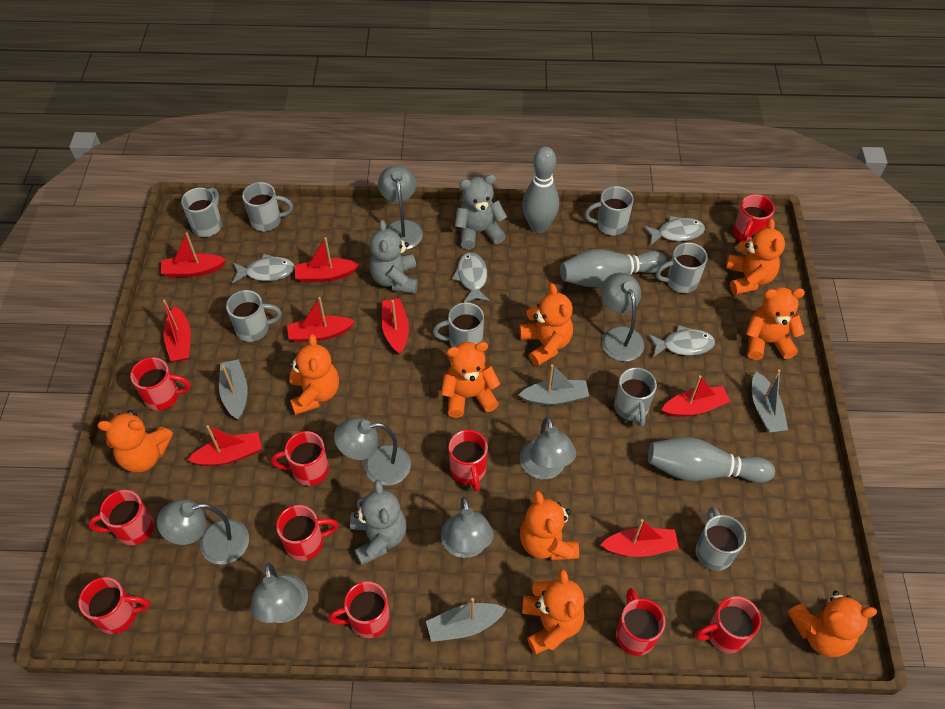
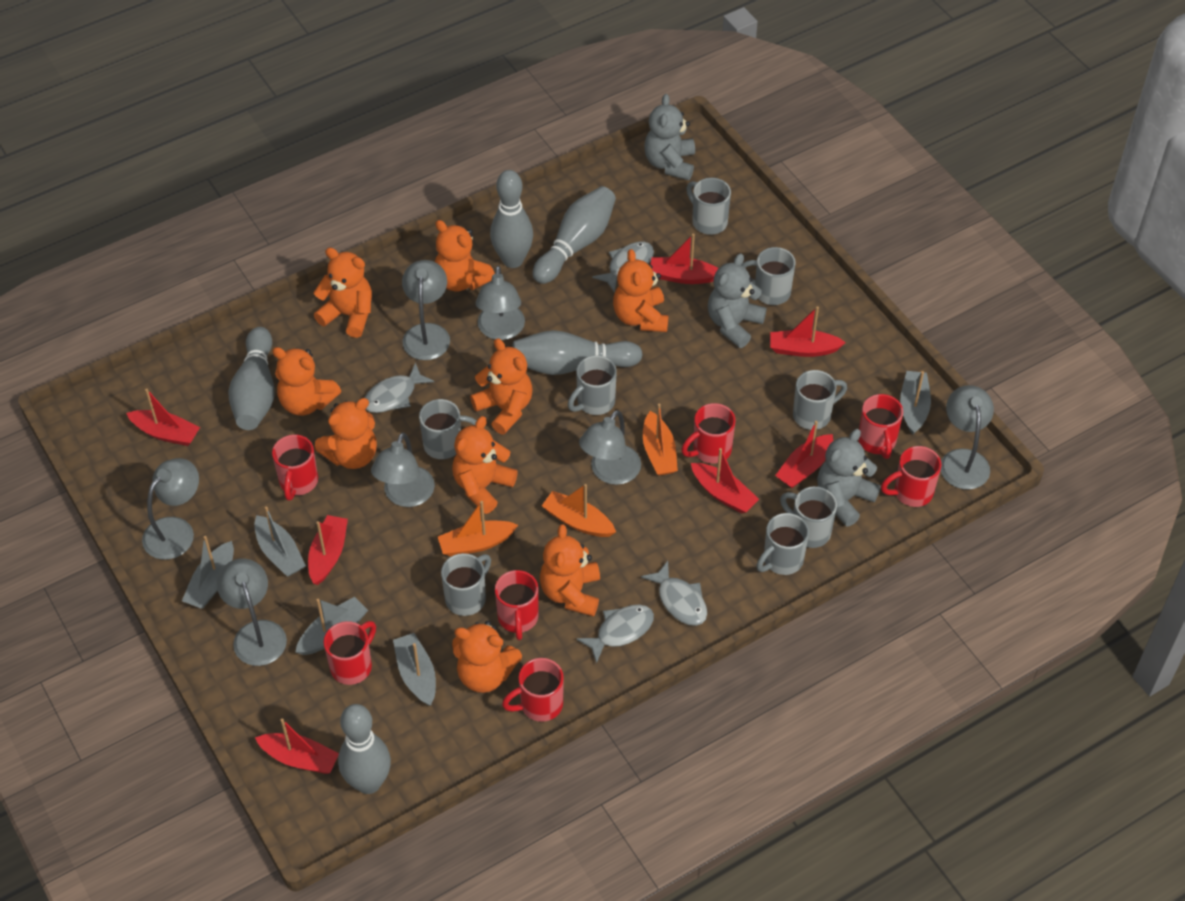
grey boat: [219,359,248,420] [426,598,506,642] [519,364,589,405] [752,369,788,433] = 4 -> [182,536,234,608] [254,506,306,577] [295,597,368,655] [393,633,436,706] [900,371,931,435] = 5
grey bowling pin: [522,147,559,233] [560,249,667,287] [648,437,775,483] = 3 -> [228,327,275,430] [338,704,391,794] [490,170,533,268] [512,330,643,375] [533,186,616,284] = 5
orange boat: none = 0 -> [438,501,518,556] [542,484,616,537] [643,403,678,476] = 3
red boat: [161,232,226,278] [163,300,191,362] [188,425,262,466] [287,297,355,342] [294,237,359,282] [382,298,409,354] [601,519,679,557] [662,375,731,417] = 8 -> [126,389,200,446] [255,719,339,774] [308,515,348,585] [650,234,719,284] [691,448,759,514] [770,306,846,357] [775,421,833,488] = 7
red mug: [79,577,150,634] [88,490,154,545] [130,357,191,411] [271,431,329,486] [276,505,339,561] [328,581,390,638] [448,430,488,492] [616,588,665,656] [695,596,761,653] [733,194,775,242] = 10 -> [272,435,318,500] [323,621,376,685] [495,570,539,640] [502,658,564,722] [681,403,736,464] [858,394,903,459] [881,446,941,507] = 7

